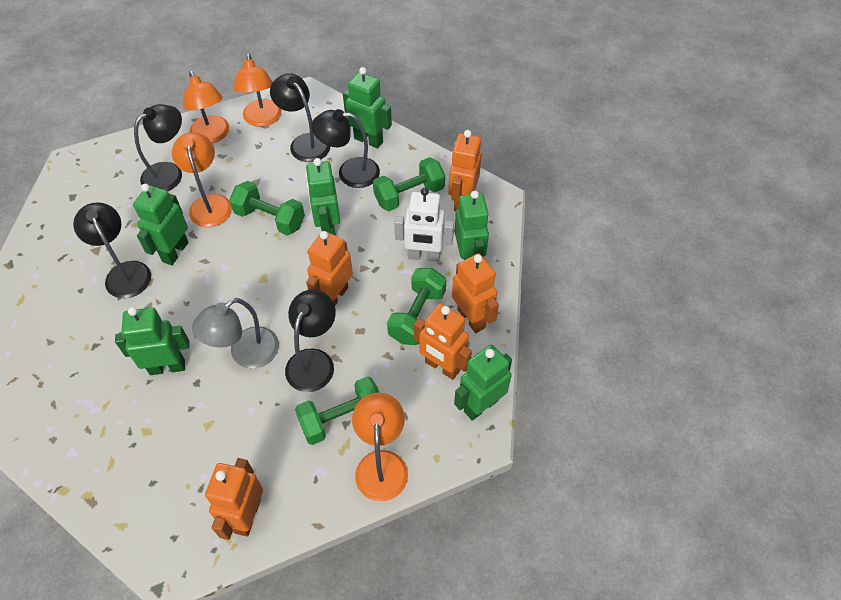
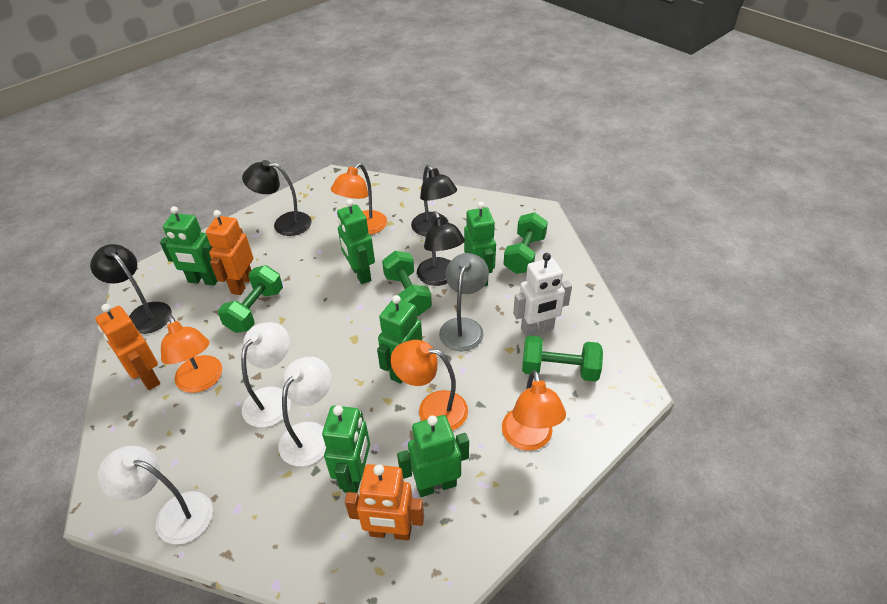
black lamp: [73,202,151,298] [134,104,182,191] [270,73,330,162] [285,289,336,392] [311,109,380,188] = 5 -> [90,244,172,334] [242,160,312,236] [411,165,457,236] [417,211,465,286] = 4
orange robot: [205,458,263,540] [306,231,353,306] [414,303,472,380] [448,130,482,211] [452,253,499,333] = 5 -> [95,304,160,390] [206,210,253,295] [345,464,424,540] = 3
white lamp: none = 0 -> [98,446,213,544] [241,322,291,428] [278,357,331,467] = 3

